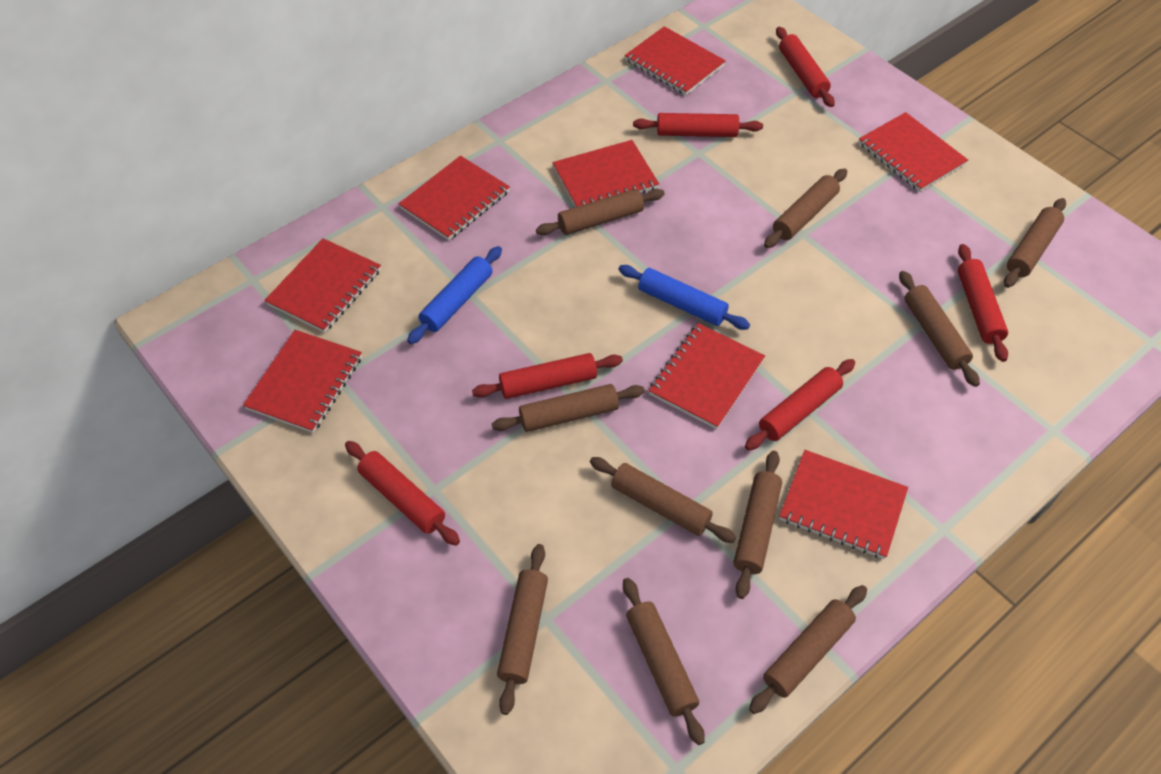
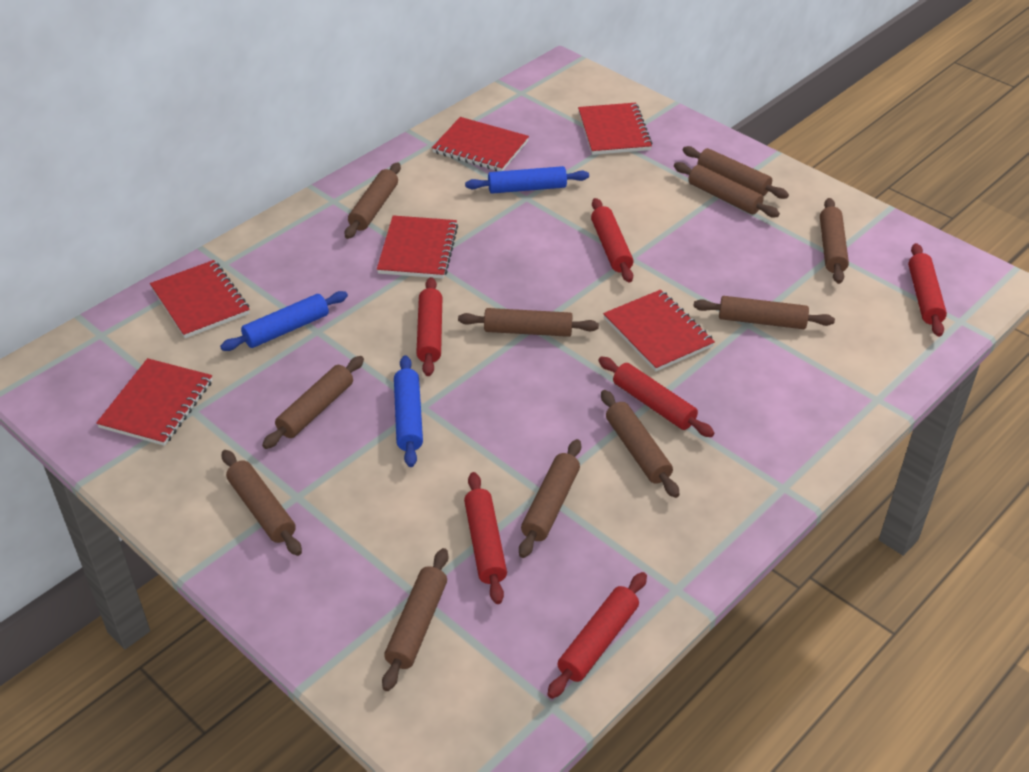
blue rolling pin: [407,246,502,344] [618,265,750,330] = 2 -> [220,291,348,351] [394,355,423,467] [465,166,589,194] = 3
brown rolling pin: [492,384,645,432] [497,544,548,715] [536,189,665,235] [590,457,736,543] [623,578,705,745] [734,451,782,599] [749,585,867,714] [764,168,847,248] [899,271,980,387] [1004,198,1066,288] = 10 -> [222,450,302,556] [262,356,364,449] [345,162,401,239] [382,548,448,691] [458,308,599,337] [519,439,581,558] [601,390,679,498] [674,162,780,217] [683,146,789,199] [693,296,835,329] [820,198,849,284] = 11
red notebook: [243,330,362,433] [264,238,381,333] [399,156,510,240] [553,140,659,207] [625,26,726,95] [649,323,765,429] [779,450,908,559] [859,112,968,192] = 8 -> [96,358,212,446] [150,260,250,338] [377,216,458,279] [432,117,529,171] [578,103,653,155] [603,290,715,372] = 6

